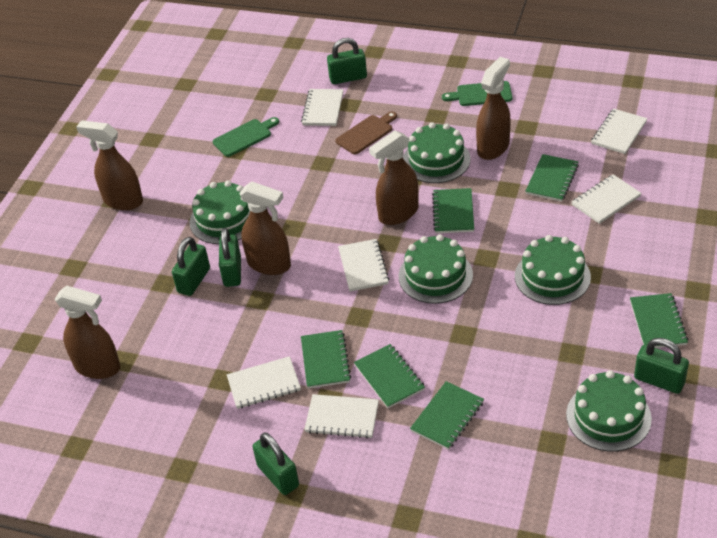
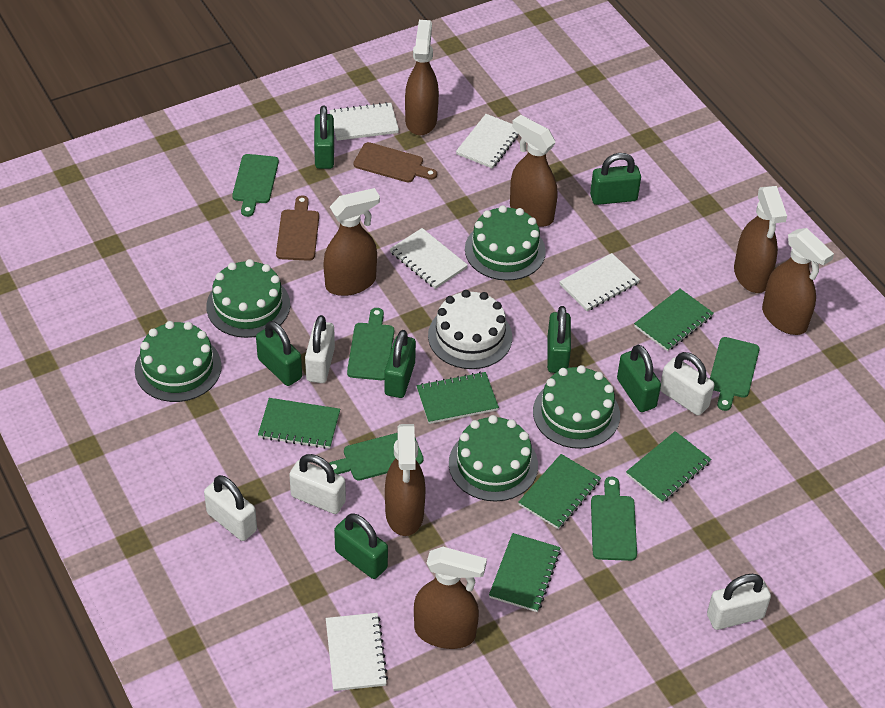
brown cutting board: [335,111,397,154] = 1 -> [276,196,319,261] [353,142,437,183] = 2
brown spray bottle: [55,285,120,379] [76,120,143,210] [239,181,291,275] [369,130,419,225] [476,57,511,160] = 5 -> [323,188,380,296] [385,424,426,536] [405,20,439,135] [414,547,487,649] [510,115,557,227] [734,186,787,293] [762,228,834,335] = 7
green cutting board: [213,117,279,157] [442,81,512,106] = 2 -> [232,154,279,217] [329,433,424,481] [347,308,394,380] [591,477,637,561] [710,337,760,411] = 5
green padlock: [172,237,210,296] [219,228,241,287] [253,432,299,495] [327,38,367,84] [634,338,689,394] = 5 -> [256,321,302,386] [314,105,334,169] [334,513,388,579] [384,330,416,398] [547,306,571,373] [590,153,641,205] [617,345,661,412] = 7
white cake: none = 0 -> [428,290,512,369] = 1
white notebook: [227,356,301,409] [301,89,343,126] [304,394,379,438] [338,239,389,291] [571,174,641,224] [591,109,648,154] = 6 -> [326,613,388,691] [329,102,399,141] [390,228,468,289] [456,114,519,169] [559,253,640,311] = 5
white padlock: none = 0 -> [204,475,257,541] [289,454,346,514] [305,315,335,383] [660,352,714,416] [707,574,771,630] = 5

